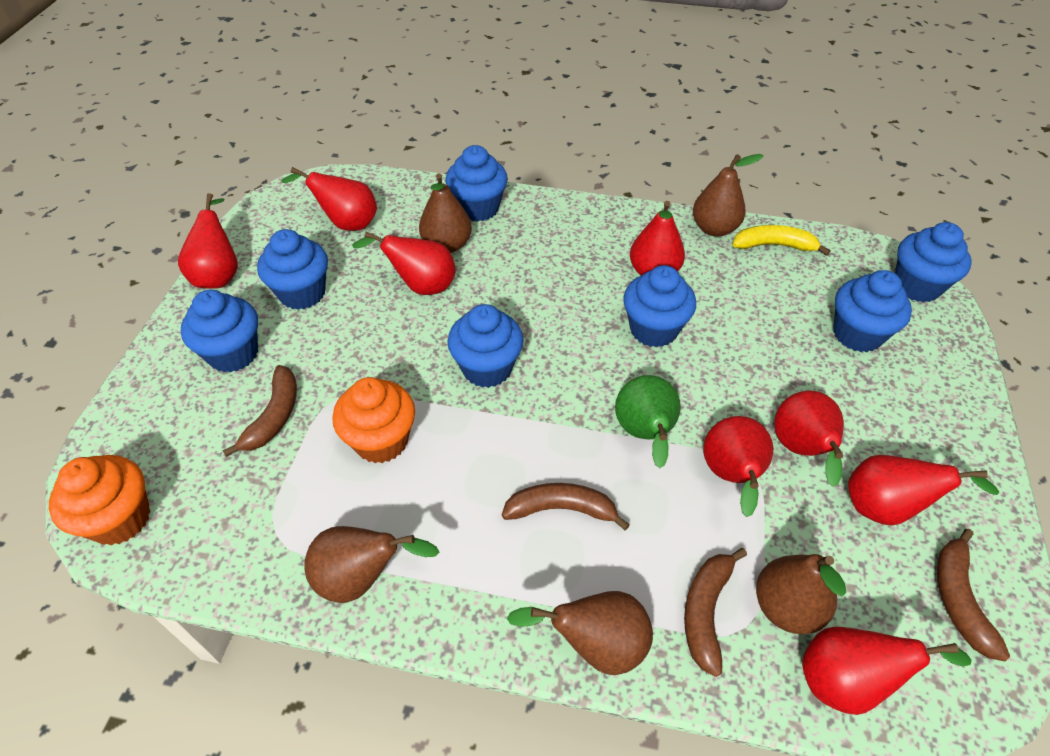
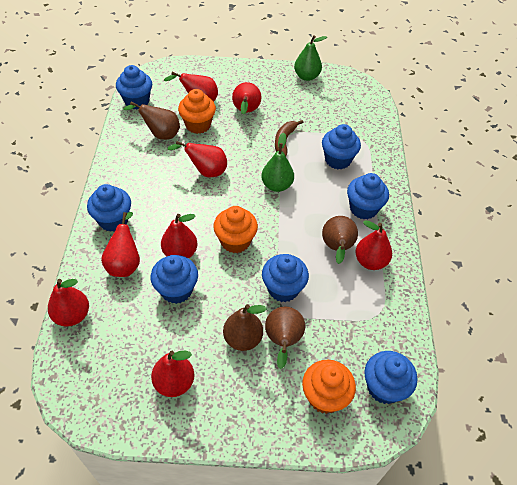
brown banana: [222,365,297,457] [502,483,630,531] [684,548,747,677] [937,529,1010,661] = 4 -> [275,120,304,156] = 1
brown pear: [304,526,440,603] [419,173,472,253] [507,591,653,675] [693,154,764,236] [756,554,846,634] = 5 -> [123,101,180,140] [223,304,267,351] [265,307,305,369] [322,216,358,264] = 4
green pear: [615,375,681,468] = 1 -> [261,133,294,192] [294,35,327,81] = 2
orange cupcake: [49,455,150,545] [332,377,415,463] = 2 -> [178,89,216,134] [213,206,258,253] [302,360,356,414] = 3
yellow banana: [733,225,831,256] = 1 -> none = 0

